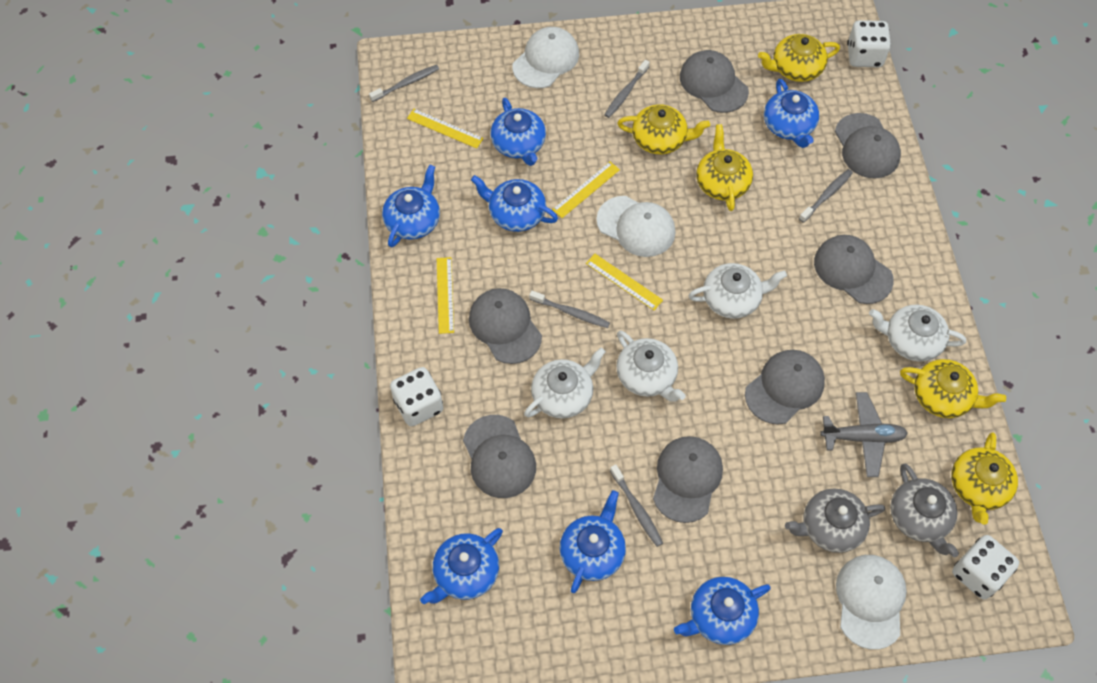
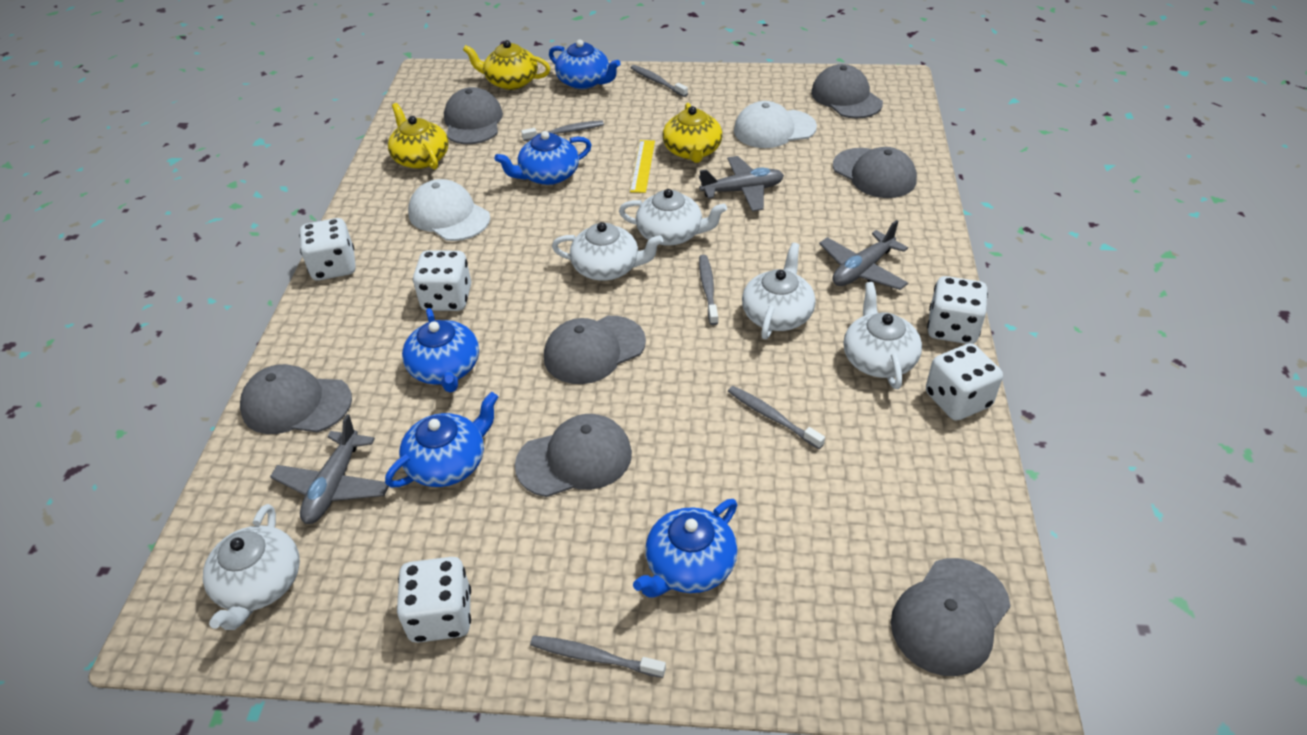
blue teapot: [382,165,440,248] [420,528,503,604] [471,175,558,232] [491,98,546,166] [560,490,626,593] [674,577,771,645] [764,79,819,148] = 7 -> [385,392,498,487] [402,308,479,393] [494,131,592,185] [549,40,621,89] [633,499,738,597] = 5
grey plane: [820,392,908,477] = 1 -> [270,414,389,524] [699,156,784,211] [819,220,908,290] = 3
grey teapot: [785,488,885,553] [890,463,959,557] = 2 -> none = 0
white cap: [513,27,579,88] [597,196,675,257] [836,555,907,650] = 3 -> [408,179,490,241] [734,101,817,148] = 2
white dice: [390,367,443,427] [847,20,891,67] [952,535,1019,599] = 3 -> [299,218,356,281] [397,557,471,643] [413,251,471,311] [926,343,1003,421] [927,276,988,344] = 5
white teapot: [524,348,606,419] [616,331,686,402] [688,263,787,319] [869,304,966,362] = 4 -> [203,504,300,630] [552,222,663,281] [619,189,727,246] [742,243,816,339] [843,282,922,389] = 5
yellow ruler: [407,109,484,149] [437,257,454,334] [552,161,620,218] [586,254,663,310] = 4 -> [630,140,655,193] = 1
yellow teapot: [617,104,710,154] [696,124,753,211] [758,34,840,82] [900,359,1006,418] [951,432,1018,525] = 5 -> [388,103,449,169] [463,40,551,90] [662,103,722,163] = 3

